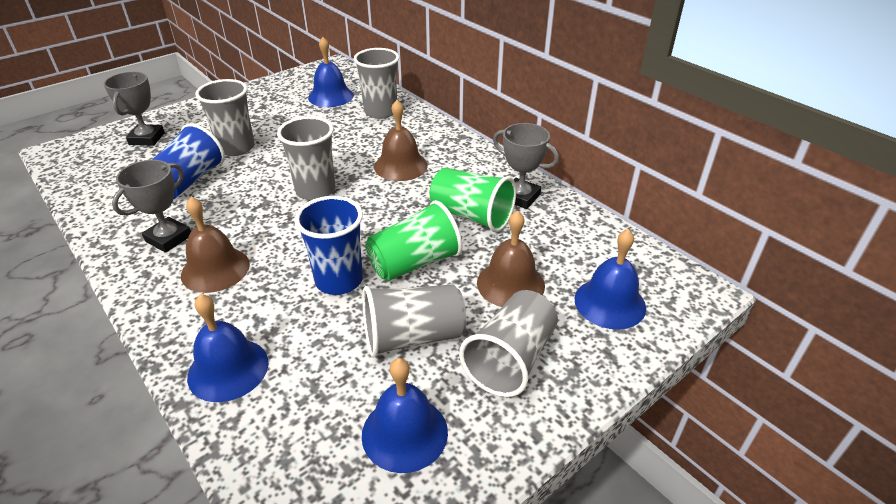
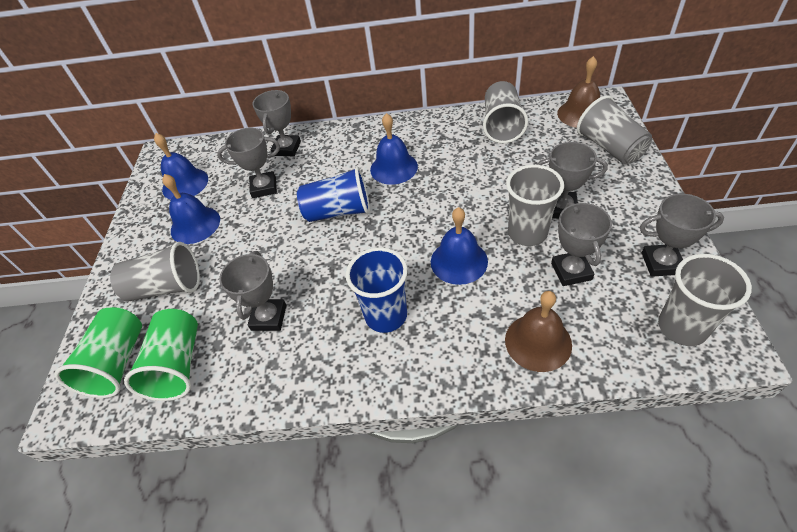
brown bell: [181,197,250,293] [374,100,428,181] [477,210,545,307] = 3 -> [505,291,572,372] [557,56,600,128] = 2
grey trophy: [104,72,165,146] [112,160,191,253] [493,123,559,209] = 3 -> [217,128,280,198] [219,251,286,331] [253,90,301,156] [536,142,608,219] [551,202,612,286] [640,194,724,277] = 6

